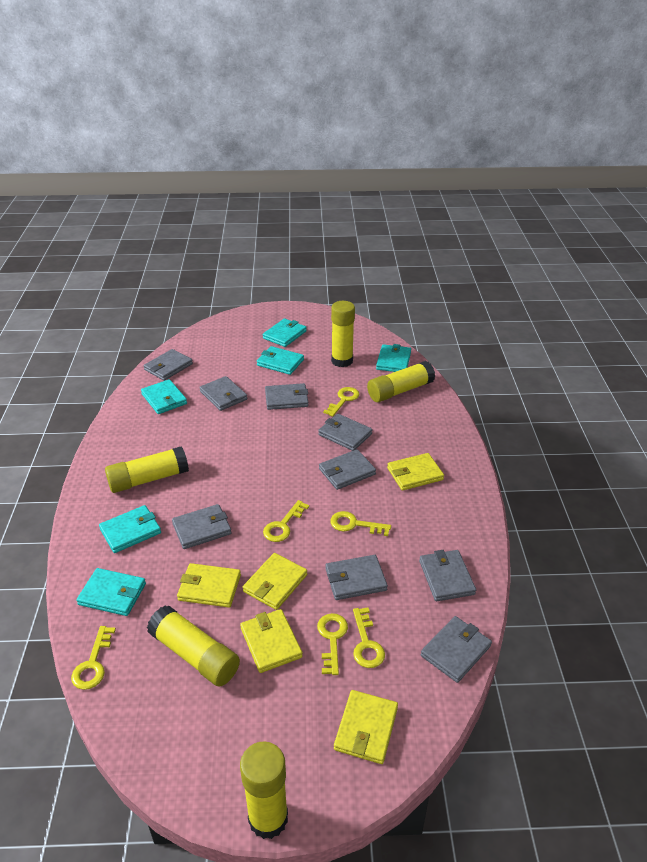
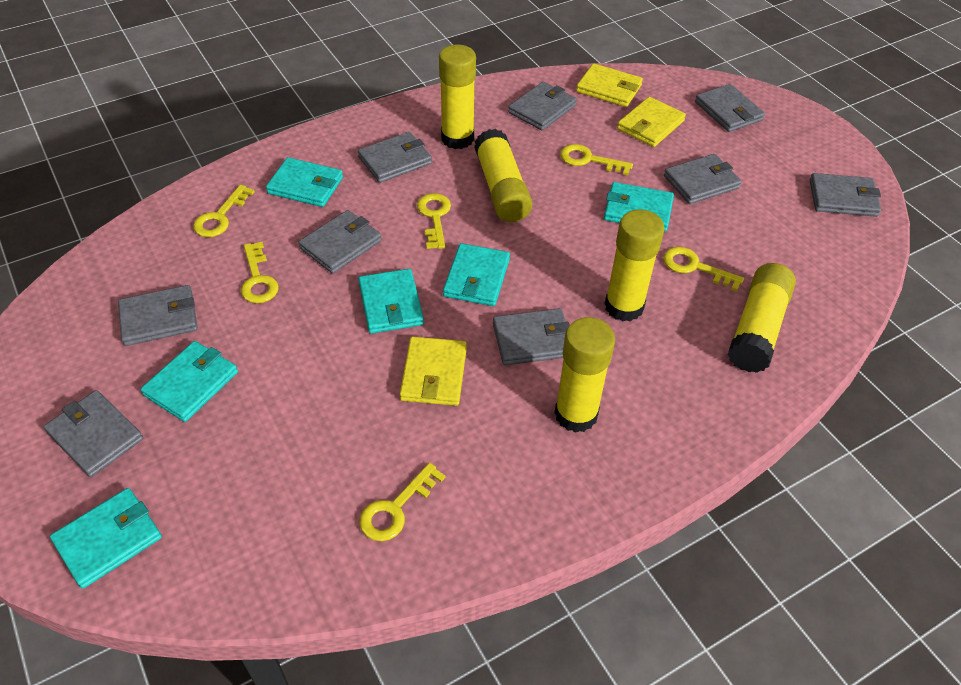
yellow wallet: [177,563,241,607] [240,609,303,673] [243,553,307,610] [334,690,398,764] [387,453,444,491] = 5 -> [400,337,467,406] [576,63,643,107] [617,97,686,147] = 3

